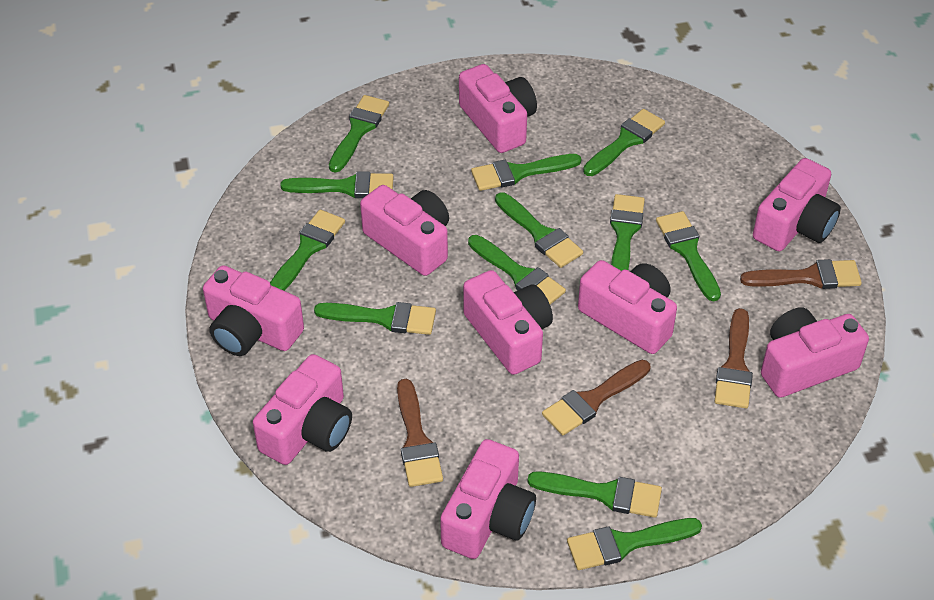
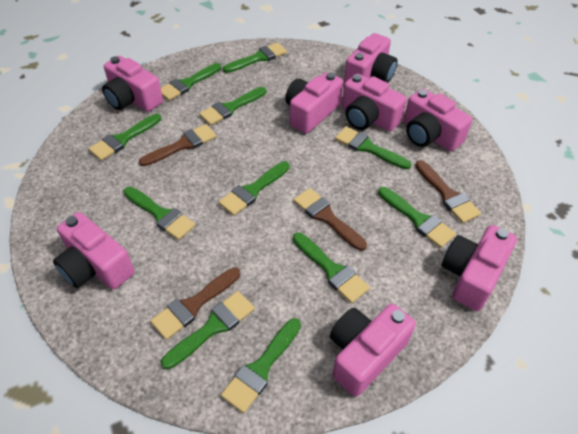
green brush: [270,210,345,291] [280,172,394,198] [314,302,436,335] [329,95,389,173] [468,235,566,304] [471,154,581,191] [495,192,583,268] [527,472,662,518] [567,518,702,570] [583,109,665,176] [610,194,645,271] [656,211,721,302] = 12 -> [88,114,161,161] [124,187,195,240] [161,63,221,101] [161,291,255,369] [199,87,266,125] [219,161,290,216] [221,318,301,413] [223,42,287,73] [293,232,370,303] [335,126,412,169] [378,187,456,248] = 11
pink camera: [203,265,304,356] [253,354,352,465] [360,185,449,276] [440,439,536,559] [459,64,537,153] [463,270,553,375] [578,260,677,354] [753,158,841,251] [761,307,869,398] = 9 -> [53,212,134,289] [102,56,163,112] [285,72,343,134] [330,303,416,397] [342,74,407,131] [344,33,398,83] [404,89,472,151] [442,225,517,311] = 8

